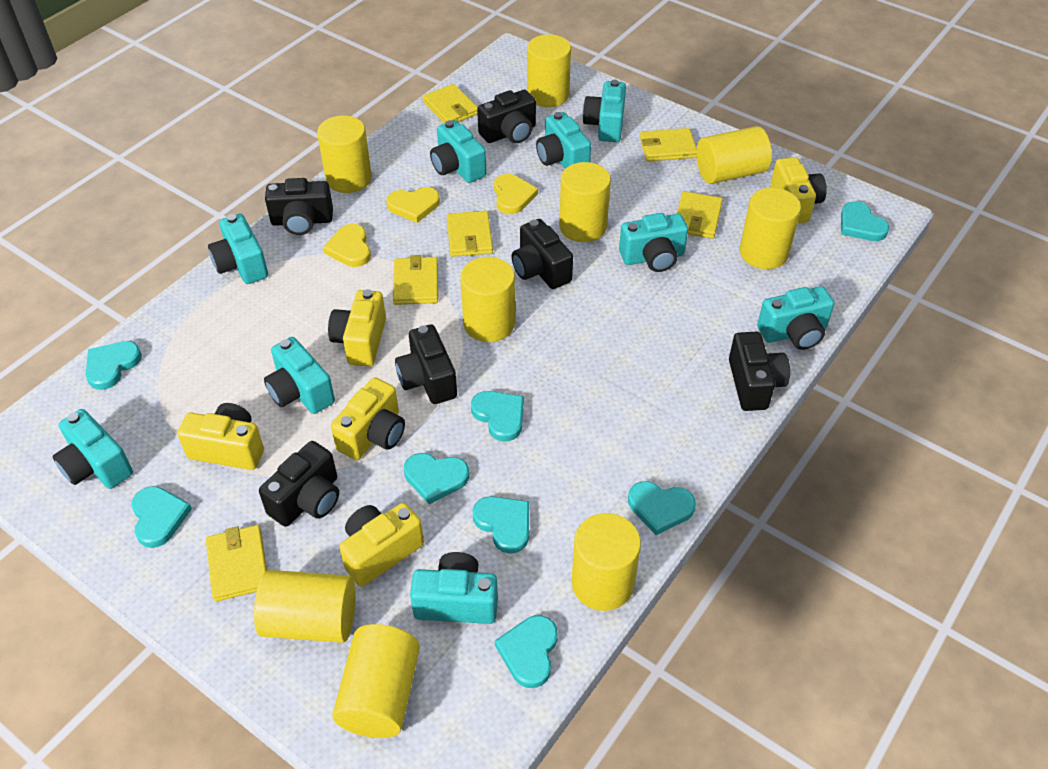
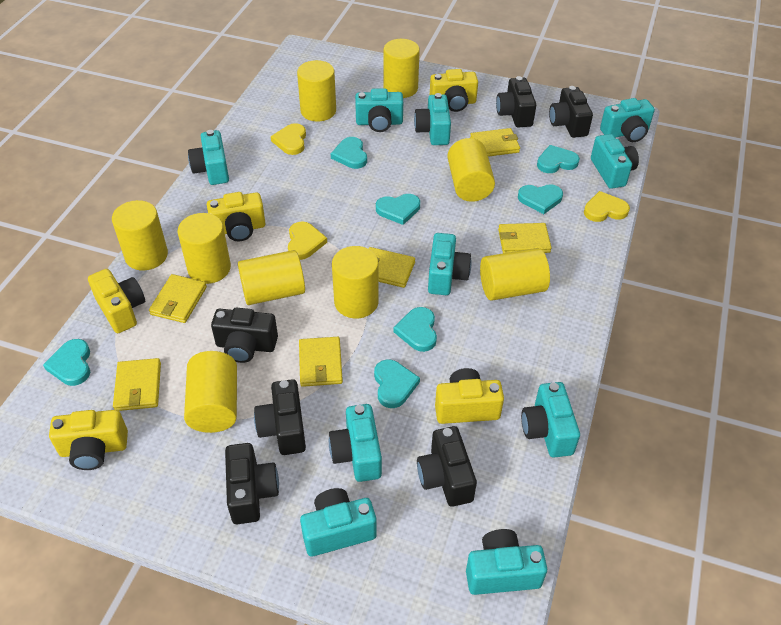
turquoise camera: [53,409,133,489] [208,214,268,284] [264,337,335,414] [410,552,498,624] [430,120,486,183] [536,112,591,169] [583,80,626,142] [619,213,688,272] [757,286,834,350] = 9 -> [188,130,229,185] [300,488,377,557] [329,404,382,482] [355,88,403,132] [414,93,451,145] [428,233,472,295] [466,529,547,595] [521,382,580,457] [591,134,639,189] [600,98,655,142] = 10
turquoise heart: [86,341,142,390] [131,486,192,548] [404,453,469,504] [471,391,524,442] [472,496,529,554] [495,615,558,688] [628,481,696,535] [841,201,889,241] = 8 -> [43,339,90,386] [331,137,367,169] [374,359,420,408] [376,194,420,225] [393,307,437,352] [518,184,563,214] [537,145,580,173] = 7

